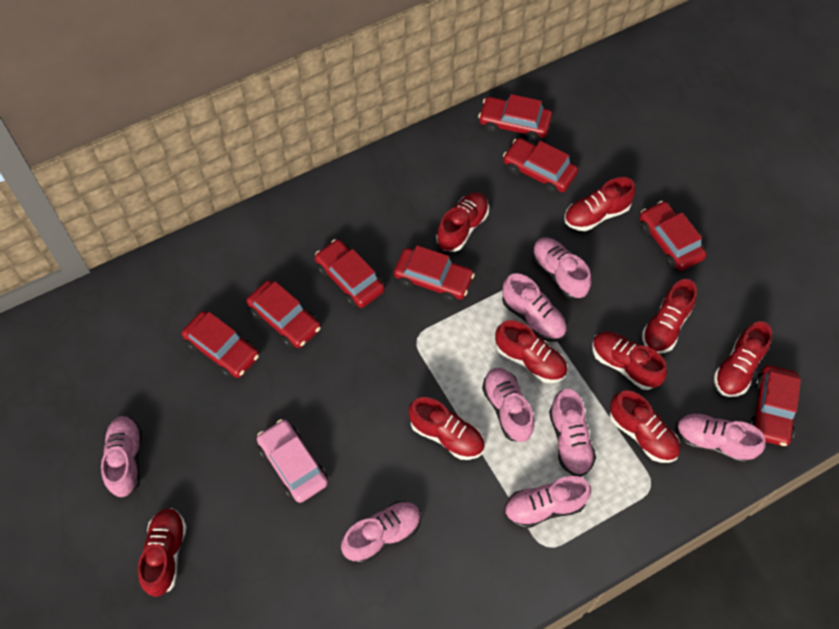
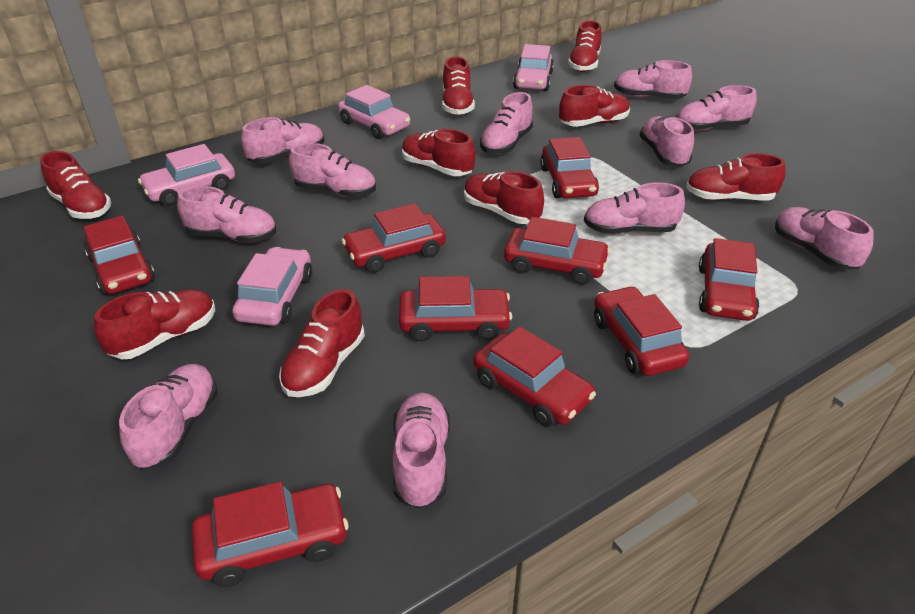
pink car: [257,419,328,503] = 1 -> [138,144,235,206] [232,247,312,326] [338,85,410,139] [513,44,554,91] = 4
pink shoe: [101,416,142,497] [341,501,421,564] [482,367,535,442] [502,273,567,341] [504,476,591,529] [532,237,591,299] [549,389,596,477] [676,413,765,464] = 8 -> [119,364,218,470] [177,186,276,243] [241,117,324,164] [289,143,376,197] [393,392,450,509] [480,92,533,154] [584,182,685,234] [614,60,692,99] [640,116,694,167] [676,85,757,131] [775,207,874,270] = 11
red car: [182,311,259,378] [246,280,321,348] [315,239,385,308] [394,245,475,302] [478,94,552,142] [503,138,578,194] [640,201,707,271] [749,365,801,446] = 8 -> [84,216,155,295] [192,481,349,587] [341,203,446,273] [399,276,512,342] [473,326,596,427] [504,217,610,285] [540,137,599,198] [594,286,689,376] [699,238,759,321] = 9

